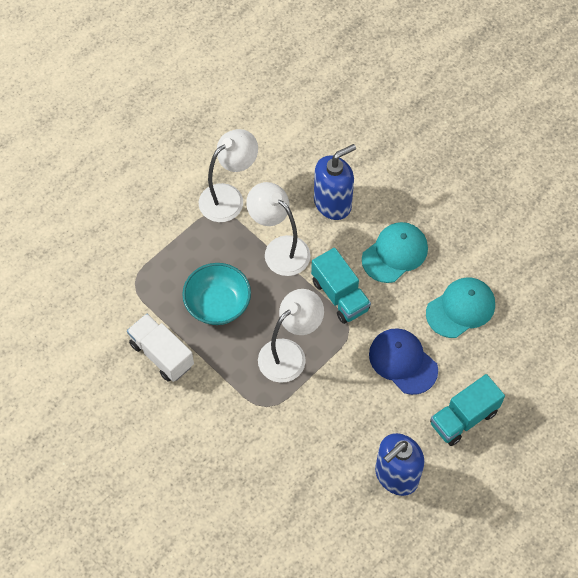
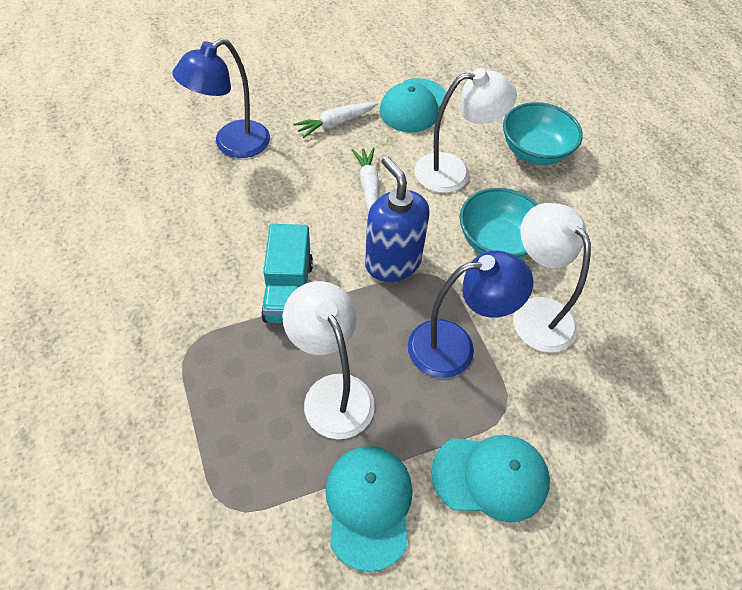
blue cap: [369,328,438,395] = 1 -> none = 0
blue lamp: none = 0 -> [172,38,270,158] [408,251,533,378] = 2
blue soap dispenser: [314,144,356,220] [375,433,425,496] = 2 -> [365,156,430,282] = 1
turquoise bowl: [182,263,251,325] = 1 -> [460,188,539,259] [503,102,583,165] = 2
turquoise cap: [362,222,428,283] [426,277,495,338] = 2 -> [325,446,413,572] [380,78,446,133] [431,435,550,522] = 3
turquoise truck: [311,248,371,324] [430,374,505,446] = 2 -> [261,224,313,323] = 1
white carrot: none = 0 -> [294,102,378,138] [352,147,380,213] = 2
white truck: [127,314,194,382] = 1 -> none = 0

